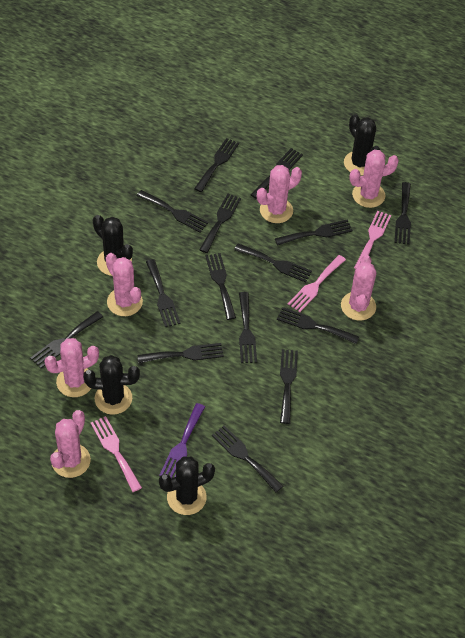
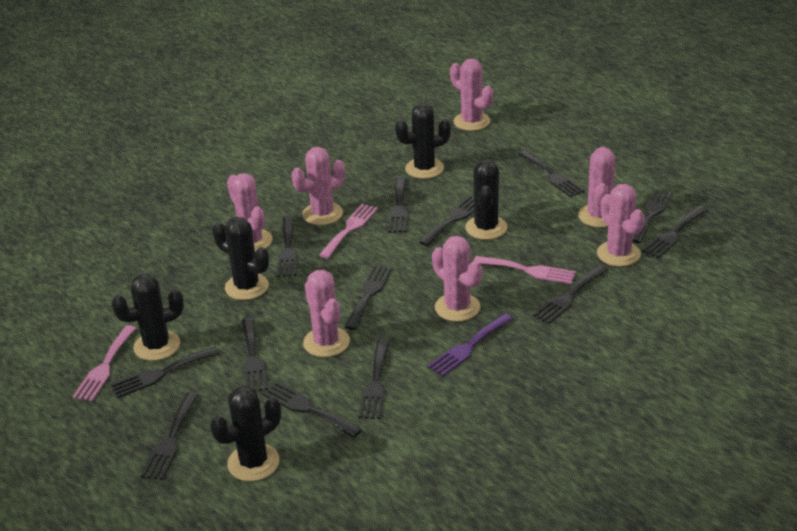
black cactus: [83,355,140,415] [93,215,133,276] [159,457,215,515] [344,114,381,175] = 4 -> [111,274,184,361] [210,386,281,481] [213,217,269,300] [395,103,451,179] [465,159,507,240] = 5
black fork: [30,311,103,368] [137,190,208,232] [137,343,224,363] [146,259,181,327] [194,138,239,192] [199,194,241,253] [205,253,236,320] [212,426,283,492] [234,244,312,283] [239,292,257,363] [251,148,303,199] [275,219,353,246] [277,307,359,344] [280,349,298,424] [394,182,411,245] = 15 -> [110,346,220,398] [141,392,198,480] [242,317,268,391] [263,382,361,438] [277,216,297,277] [345,265,392,330] [358,339,389,419] [388,176,408,232] [419,195,474,246] [518,151,585,197] [533,265,607,324] [632,189,673,243] [642,205,707,258] = 13
pink cactus: [44,338,99,397] [50,410,91,478] [106,253,143,316] [257,165,302,223] [341,255,377,321] [349,150,399,208] = 6 -> [227,173,272,252] [292,147,345,225] [303,270,350,357] [432,236,482,322] [450,58,493,131] [578,147,616,228] [597,184,645,267] = 7

